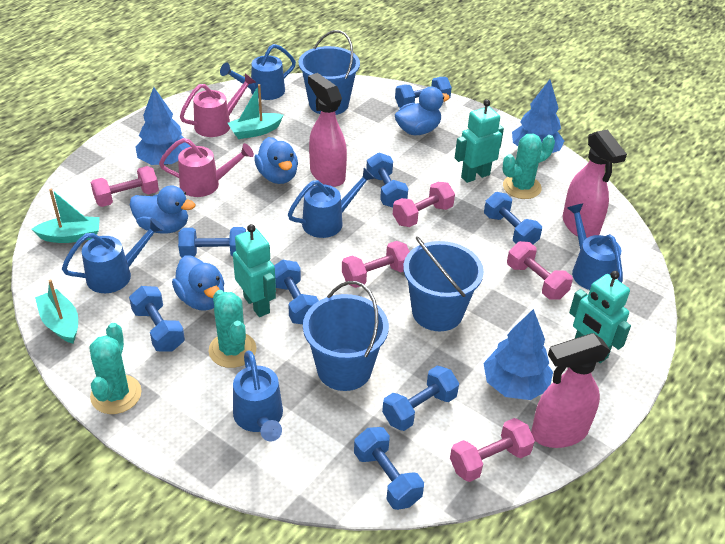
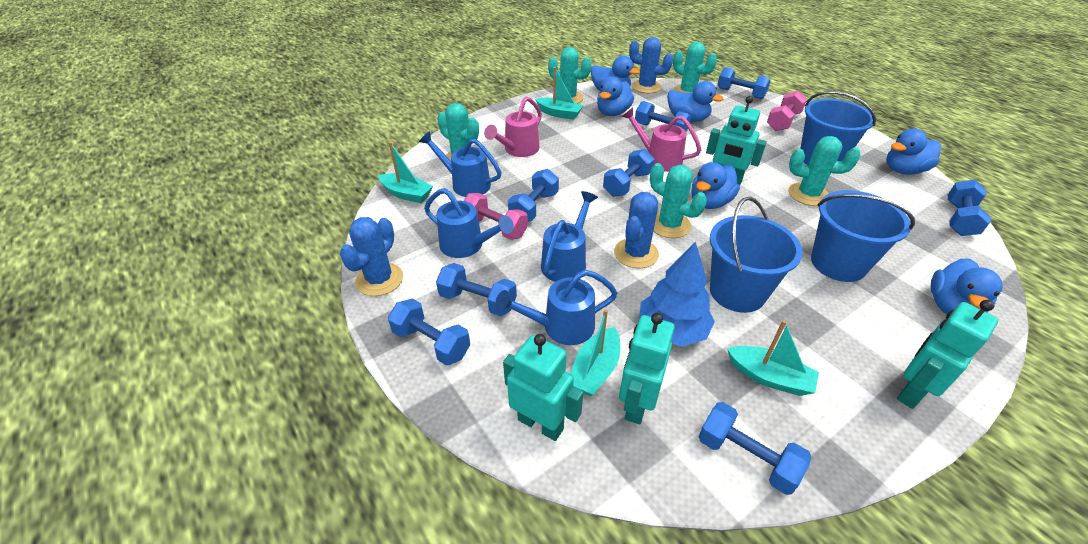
blue cactus: none = 0 -> [340,217,403,296] [614,192,659,268] [629,37,673,93] = 3
blue duck: [130,185,196,234] [172,256,225,311] [254,137,298,184] [395,87,450,135] = 4 -> [591,56,640,91] [597,76,634,116] [667,81,723,122] [691,162,740,209] [886,129,941,175] [931,258,1002,314] = 6
blue tree: [136,87,190,165] [483,309,553,400] [512,79,564,153] = 3 -> [639,242,715,347] = 1
blue watering can: [62,218,164,293] [220,44,296,100] [233,350,283,442] [288,168,376,238] [567,203,623,290] = 5 -> [419,131,502,197] [424,188,514,258] [495,270,617,345] [541,191,598,282] = 4
pink dumbbell: [91,166,159,207] [342,241,410,288] [393,182,455,227] [450,418,535,482] [507,241,573,299] = 5 -> [464,193,528,240] [767,91,807,131] = 2
pink spray bottle: [308,73,347,187] [531,333,611,448] [563,129,627,238] = 3 -> none = 0
turquoise boat: [32,189,100,243] [35,279,78,343] [228,84,283,139] = 3 -> [378,142,433,203] [535,67,584,120] [571,309,620,396] [727,320,819,396] = 4
turquoise cactus: [90,323,142,414] [209,290,256,368] [503,134,555,199] = 3 -> [437,103,479,160] [548,47,591,103] [650,163,707,238] [673,42,717,93] [789,136,861,206] = 5
turquoise robot: [233,224,276,317] [455,100,504,183] [569,271,631,363] = 3 -> [503,334,583,441] [619,313,675,424] [706,96,767,185] [897,300,998,409] = 4

